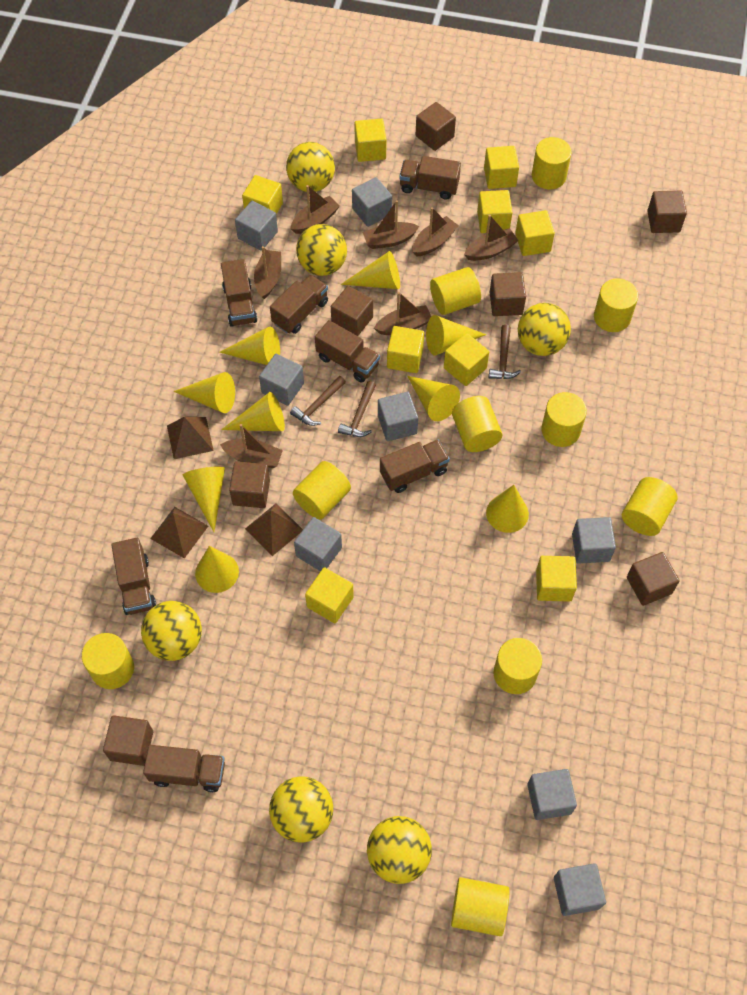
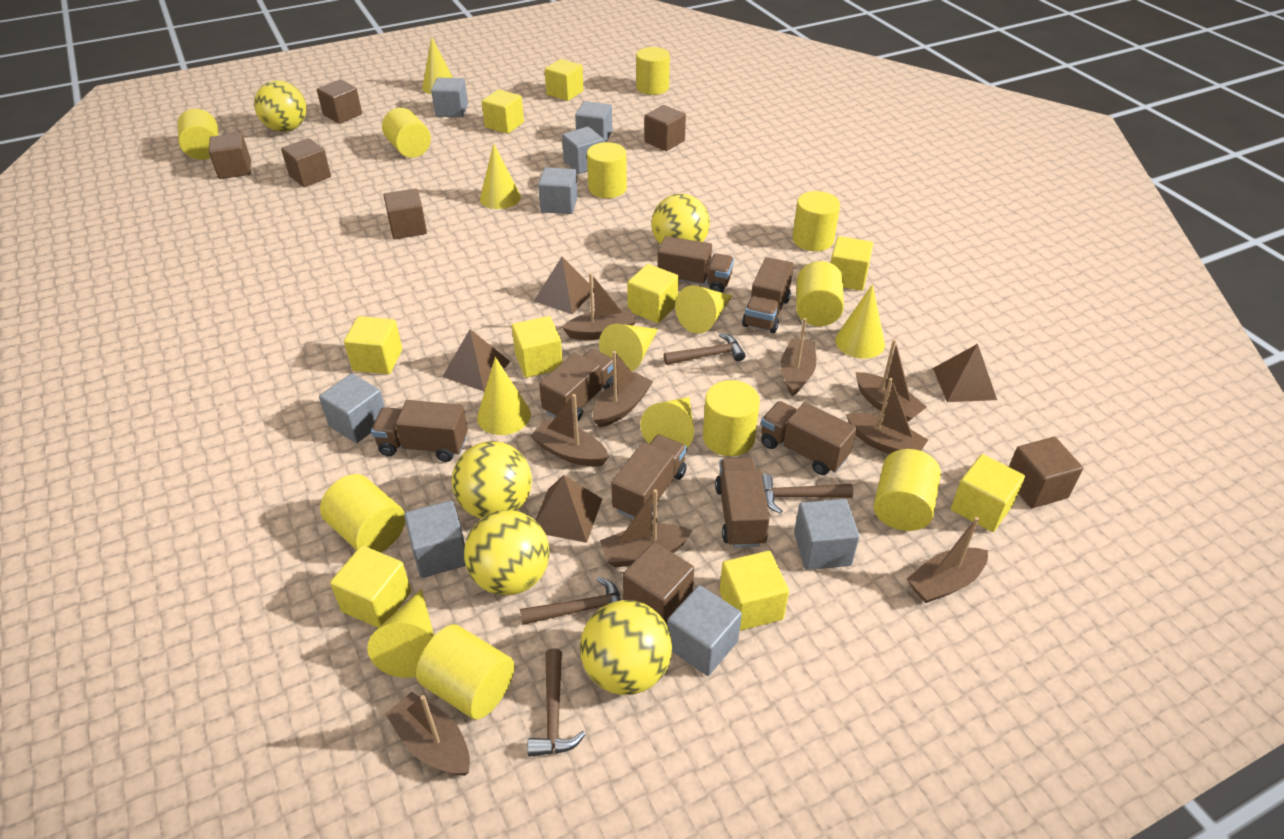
brown boat: [220,424,283,468] [254,246,281,299] [291,185,340,234] [363,200,419,249] [374,292,431,335] [413,207,459,257] [464,215,518,261] = 7 -> [386,692,470,776] [530,394,609,467] [562,273,636,340] [592,351,653,427] [600,489,692,568] [780,318,816,396] [846,378,928,454] [855,339,927,421] [907,517,988,603] = 9
brown hammer: [290,376,346,426] [338,381,376,437] [489,324,521,379] = 3 -> [520,577,621,625] [527,648,586,757] [664,333,745,365] [762,474,853,514] = 4
brown pyramid: [150,507,208,559] [167,417,214,459] [245,504,303,556] = 3 -> [442,329,511,391] [534,257,594,314] [535,475,602,543] [933,344,997,402] = 4
yellow ball: [141,601,202,661] [269,776,333,843] [286,142,335,192] [296,224,347,276] [367,816,432,884] [518,303,571,356] = 6 -> [254,80,306,132] [452,441,532,519] [464,510,550,595] [580,600,672,695] [651,194,710,245] = 5
yellow cone: [173,372,235,413] [183,467,225,532] [195,546,239,593] [220,327,280,365] [221,392,285,431] [341,251,400,289] [407,376,460,421] [426,315,487,356] [486,485,529,533] = 9 -> [367,589,434,678] [422,37,453,94] [477,357,531,435] [480,143,521,209] [599,324,658,372] [640,397,694,447] [675,285,733,334] [835,284,885,359] = 8

